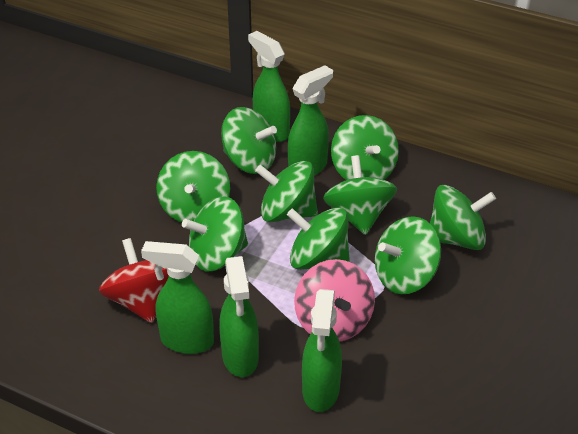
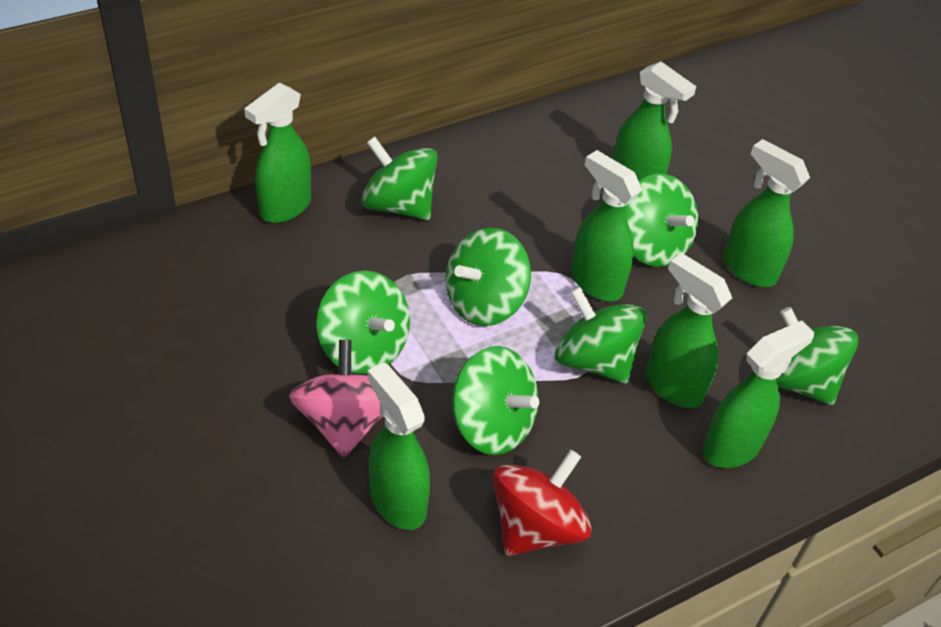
green spinning top: [156,151,230,223] [182,196,248,271] [221,107,277,174] [255,161,318,222] [287,208,350,270] [323,155,397,235] [331,115,399,180] [375,216,441,294] [430,185,496,250] = 9 -> [316,271,410,374] [361,137,438,220] [445,227,531,326] [452,346,539,455] [555,286,647,383] [626,173,698,267] [776,307,858,405] = 7
green spray bottle: [141,241,214,354] [219,256,259,377] [248,31,290,142] [288,66,333,176] [302,289,342,412] = 5 -> [244,83,311,223] [367,363,430,530] [571,150,642,301] [613,62,697,181] [646,253,732,408] [702,321,814,468] [724,139,810,287] = 7

